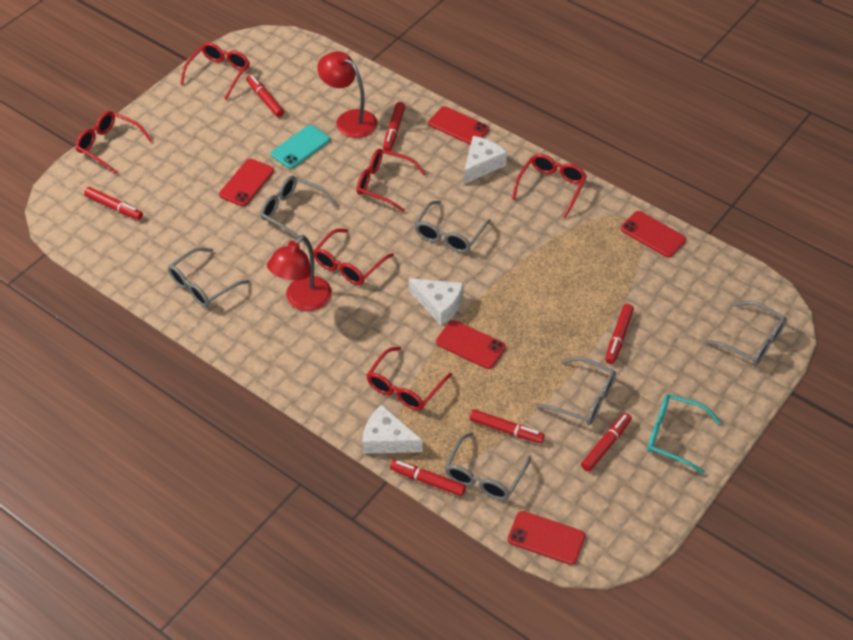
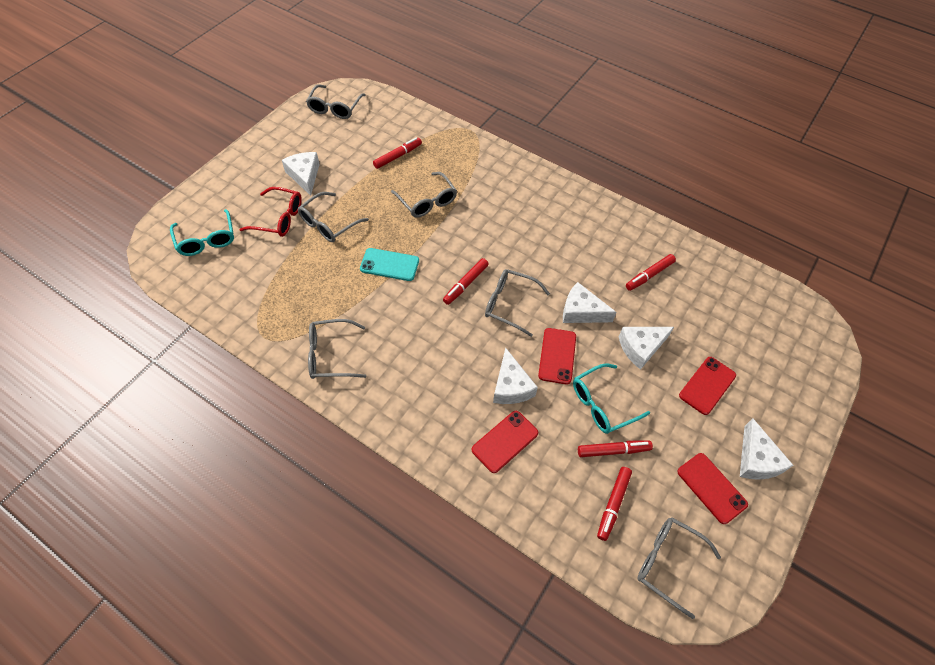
red glasses: [75,111,152,174] [180,42,250,100] [313,229,394,285] [357,149,426,212] [367,347,452,411] [512,154,587,218] = 6 -> [239,187,302,237] = 1
red lamp: [267,235,332,311] [317,51,377,138] = 2 -> none = 0
red marker: [84,187,143,220] [246,75,284,117] [383,102,405,151] [390,460,466,496] [469,409,545,443] [581,413,632,472] [605,304,634,364] = 7 -> [373,138,422,169] [443,258,489,305] [578,440,653,457] [597,467,632,541] [626,254,676,291] = 5
red phone: [219,159,274,206] [428,106,489,145] [436,320,506,369] [508,511,585,565] [621,211,686,257] = 5 -> [472,411,538,473] [538,328,576,384] [677,453,748,524] [679,357,736,415] = 4
turquoise glasses: [647,394,721,474] = 1 -> [170,209,234,256] [573,363,650,434] = 2
white cheese: [362,405,423,454] [409,278,463,326] [464,136,507,184] = 3 -> [282,152,320,196] [493,348,538,404] [563,282,617,323] [619,327,674,370] [740,418,793,480] = 5

